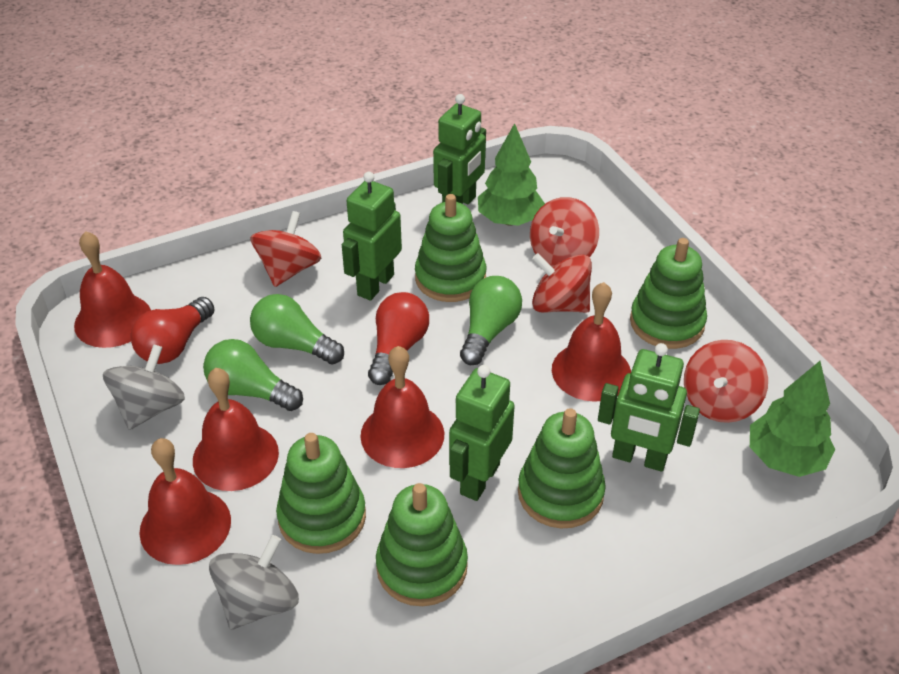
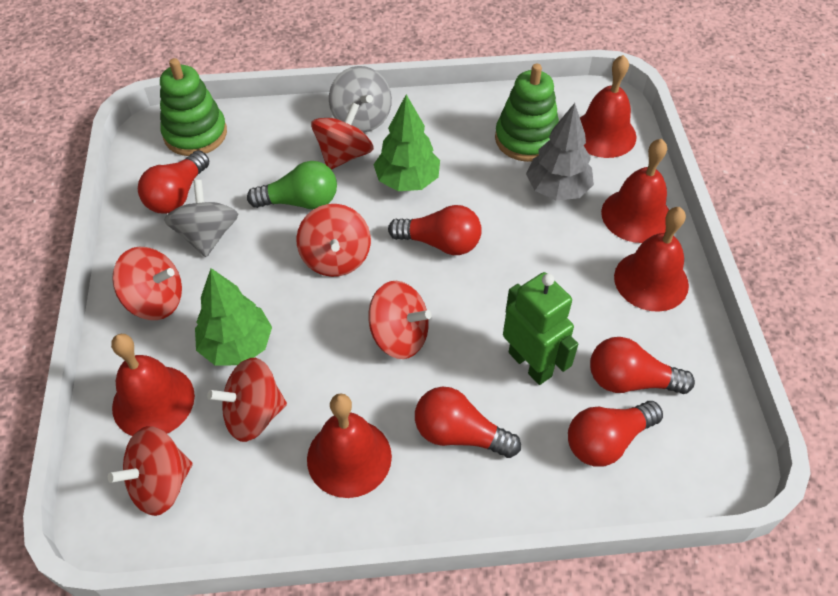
green light bulb: [203,339,303,411] [250,294,344,365] [460,276,522,365] = 3 -> [247,161,337,209] = 1
green robot: [342,172,402,301] [433,94,486,204] [449,365,515,501] [598,343,700,472] = 4 -> [503,272,578,385] = 1
green stacking toy: [276,433,366,554] [376,483,468,606] [415,194,486,302] [518,408,606,528] [630,238,707,349] = 5 -> [160,58,227,156] [495,64,559,162] = 2
grey tree: none = 0 -> [526,103,594,201] = 1
red light bulb: [130,297,215,364] [368,292,429,385] = 2 -> [138,150,209,214] [388,205,482,255] [415,387,521,458] [568,401,663,467] [590,337,695,394] = 5
red spinning top: [250,211,321,287] [530,197,599,267] [532,253,592,313] [684,340,768,423] = 4 -> [108,426,193,516] [112,247,182,320] [207,358,287,442] [296,204,371,277] [311,102,374,170] [368,281,431,359] = 6

